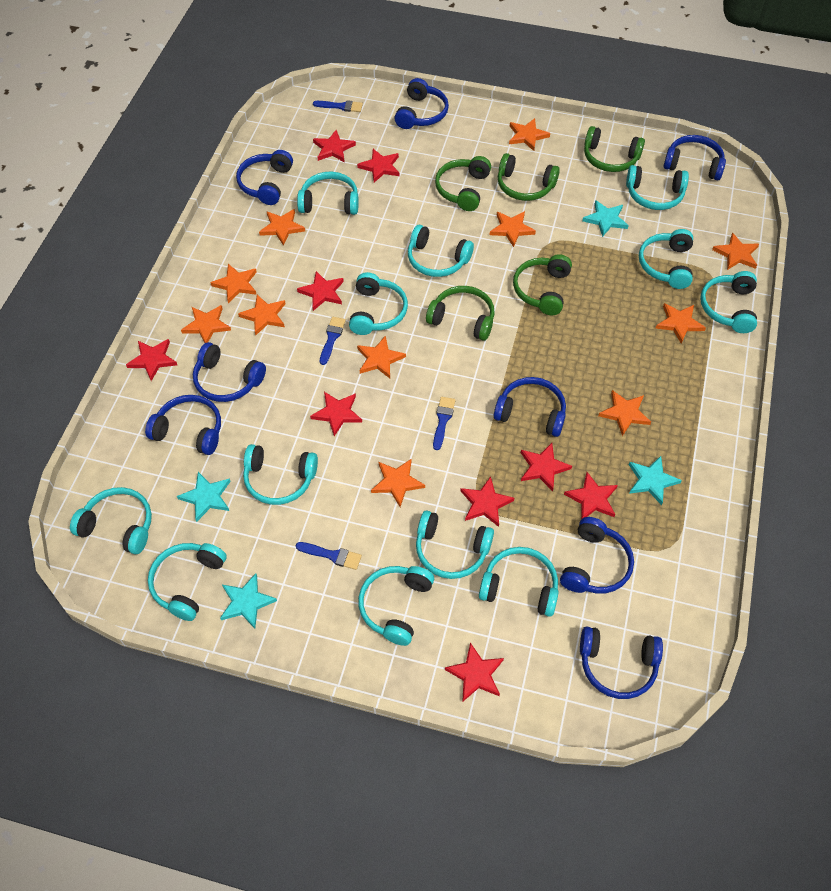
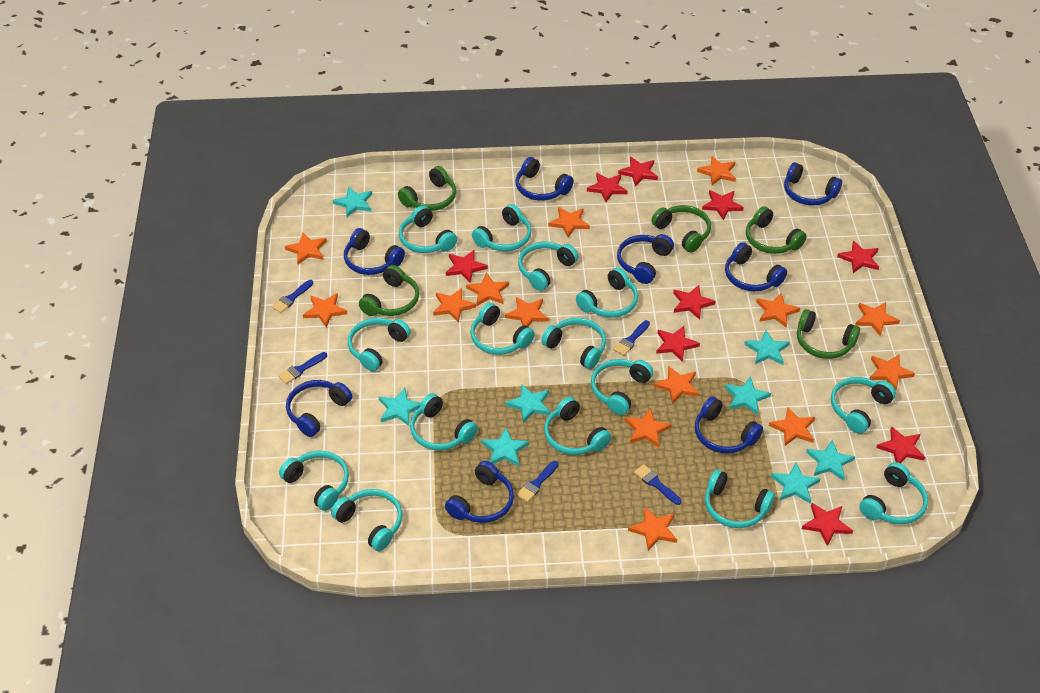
blue brush: [296,542,362,570] [313,100,363,112] [320,317,346,365] [433,397,455,450] = 4 -> [272,280,314,313] [278,352,327,384] [517,461,559,502] [613,320,650,356] [634,464,682,505] = 5
orange star: [181,305,231,343] [210,264,257,303] [238,295,286,336] [259,209,305,246] [357,336,406,378] [371,459,425,507] [490,211,536,247] [509,118,550,151] [598,390,651,436] [655,303,706,343] [712,233,759,270] = 11 -> [285,232,327,265] [303,293,347,327] [433,288,476,323] [466,273,509,306] [505,297,549,327] [548,207,590,237] [625,408,672,448] [628,507,677,551] [654,366,699,404] [697,156,736,185] [756,293,800,328] [769,407,815,446] [855,302,900,337] [870,354,915,390] = 14
turquoise headphones: [70,487,152,554] [148,543,227,621] [243,444,318,505] [297,172,359,215] [349,272,408,335] [358,566,434,646] [408,225,474,277] [416,511,494,579] [479,547,559,617] [626,165,689,210] [639,229,693,289] [700,271,757,333] = 12 -> [279,451,349,511] [331,489,403,551] [348,318,411,371] [399,205,457,253] [410,393,478,450] [470,303,535,355] [472,204,532,251] [518,242,578,291] [542,318,606,369] [544,397,611,455] [576,267,638,318] [591,359,653,415] [705,469,775,528] [831,377,896,434] [859,462,928,524] = 15
turquoise star: [177,472,231,522] [220,573,277,629] [582,200,629,237] [629,456,682,505] = 4 -> [332,186,372,217] [379,388,421,426] [481,428,529,466] [505,384,550,423] [725,377,771,415] [744,330,790,365] [771,463,821,504] [806,440,855,481] = 8

